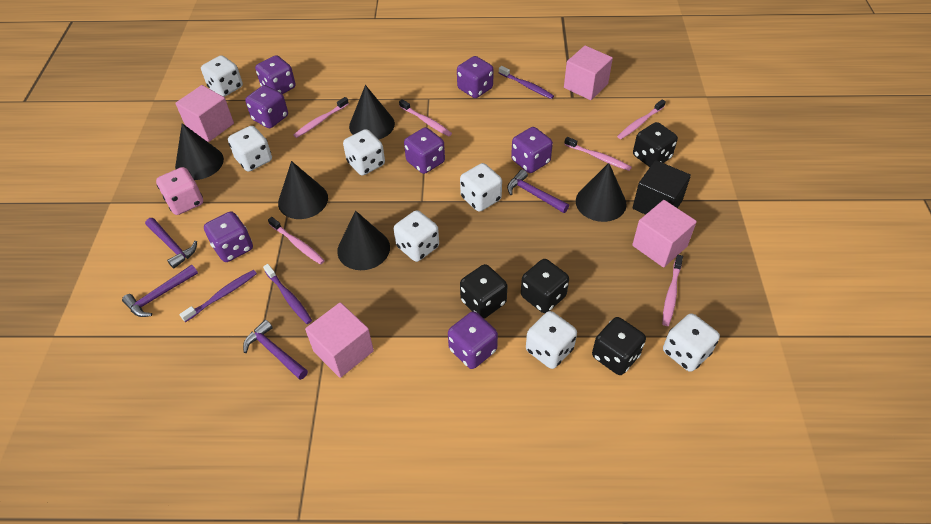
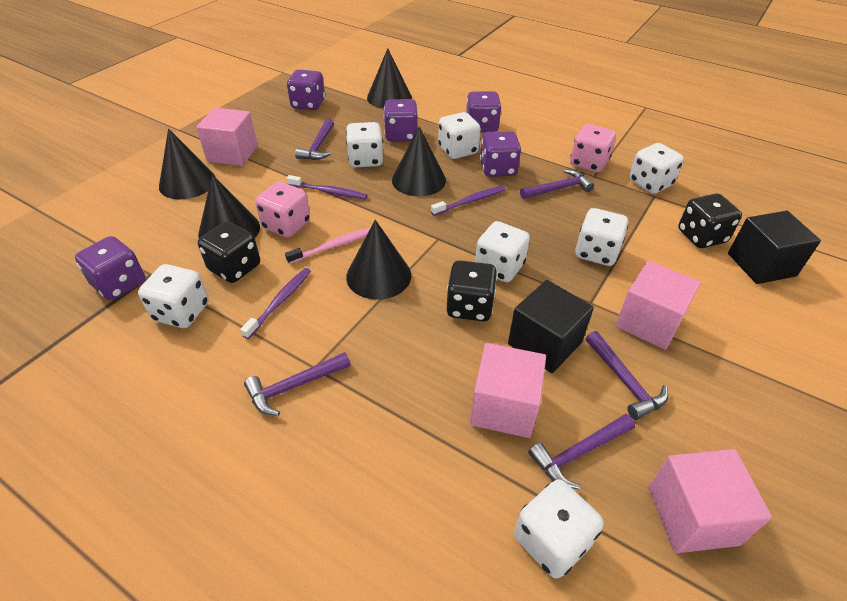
black cube: [632,160,691,215] = 1 -> [508,280,594,373] [728,211,821,284] = 2
black dice: [460,264,507,318] [521,259,569,313] [592,317,646,375] [633,122,678,167] = 4 -> [198,221,260,283] [447,260,497,321] [678,193,742,248] = 3
pink dice: [156,167,203,215] = 1 -> [255,182,310,238] [570,124,616,173] = 2
pink toothbrush: [268,217,325,265] [293,97,349,138] [399,99,452,136] [564,137,632,171] [617,100,666,139] [662,255,683,326] = 6 -> [285,228,370,264] = 1
purple dice: [204,211,253,262] [245,85,288,128] [255,55,296,94] [404,127,445,174] [448,311,498,369] [457,56,494,98] [511,127,553,173] = 7 -> [75,236,146,300] [287,69,325,110] [384,99,418,141] [466,91,502,132] [480,131,521,177] = 5
purple hammer: [122,265,198,317] [145,218,197,269] [243,320,308,380] [507,169,569,213] = 4 -> [244,352,351,416] [295,119,334,160] [520,169,594,199] [528,414,635,489] [586,331,668,420] = 5

